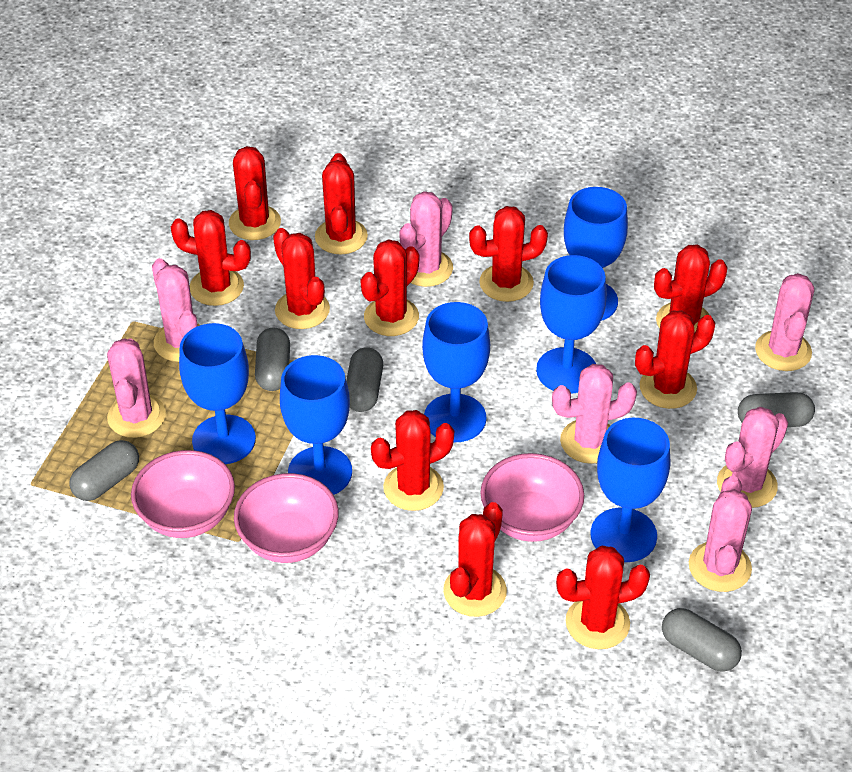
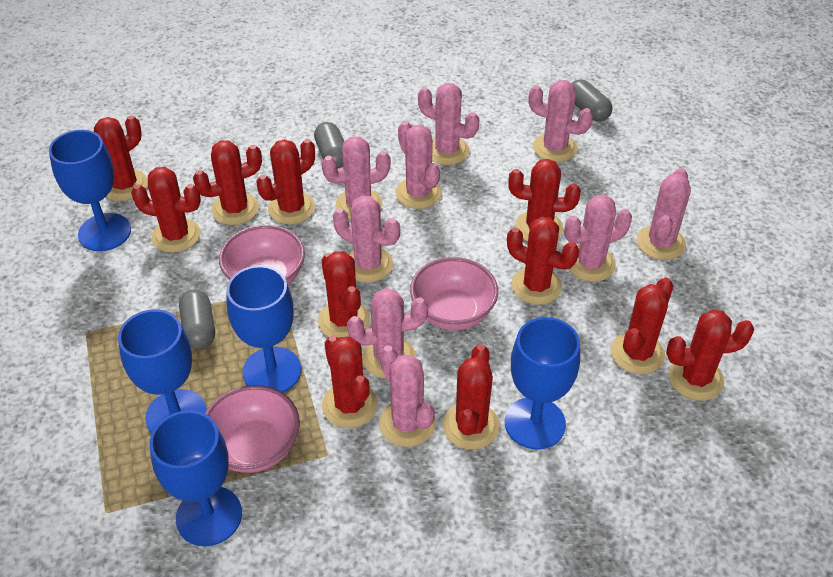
blue goblet: [179,323,256,464] [280,355,352,495] [422,302,490,442] [536,255,607,394] [564,187,628,321] [591,418,670,562] = 6 -> [49,130,131,251] [118,309,207,434] [149,410,242,546] [226,265,301,393] [505,317,580,450] = 5
grey capsule: [69,440,139,501] [255,327,290,391] [346,347,383,412] [662,608,742,672] [738,392,815,427] = 5 -> [179,289,215,349] [314,122,344,169] [572,79,612,122] = 3
pink cactus: [107,338,166,438] [152,258,200,362] [399,191,453,287] [552,364,637,464] [689,476,752,592] [717,407,788,508] [755,273,814,371] = 7 -> [322,136,391,220] [333,196,400,283] [347,288,428,379] [379,345,436,447] [395,121,442,209] [418,83,479,165] [529,80,593,162] [564,195,632,282] [637,168,691,260] = 9

